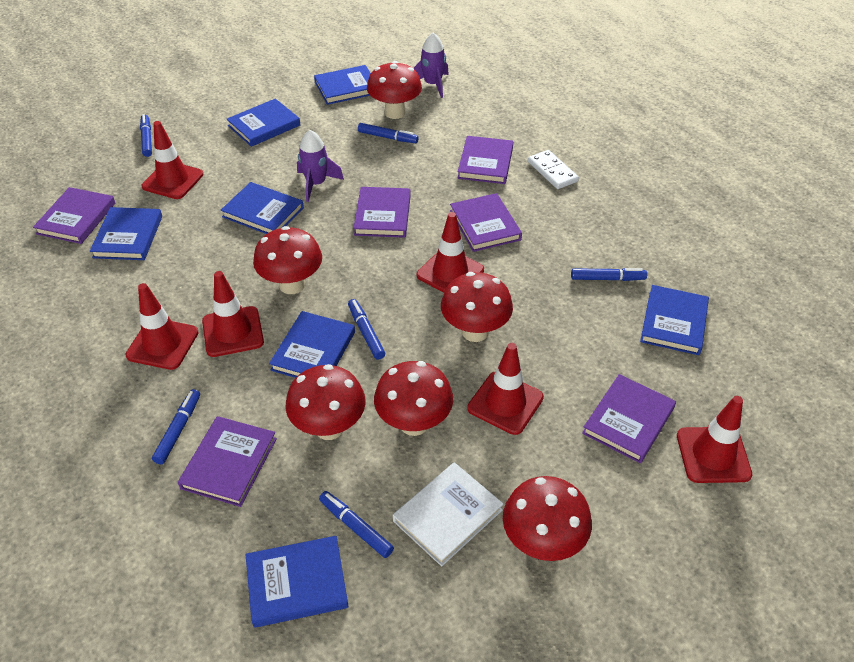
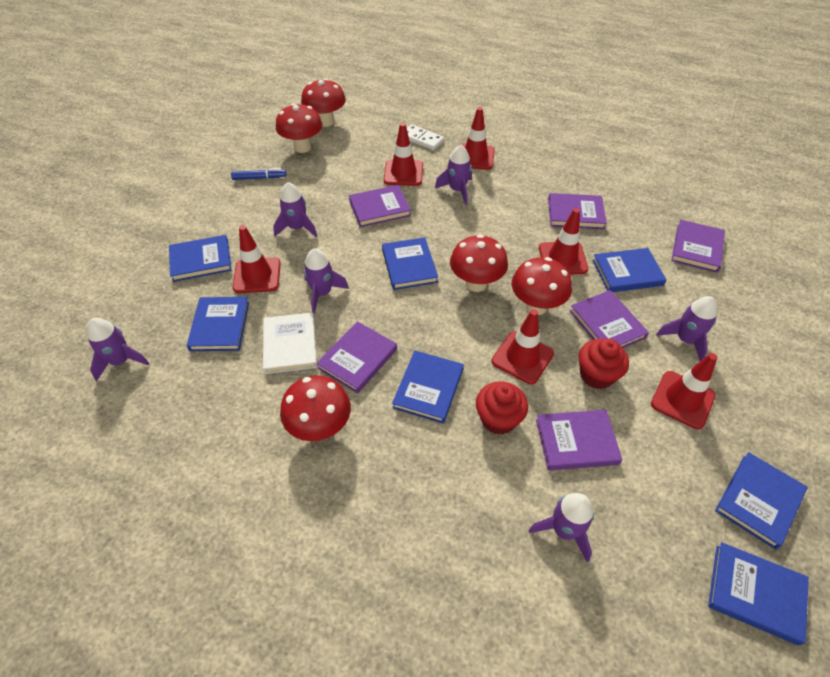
blue marker: [140,114,152,157] [152,389,200,464] [319,491,394,558] [348,299,385,360] [358,123,418,143] [571,268,647,281] = 6 -> [231,168,286,180] = 1
purple rocket: [297,130,344,202] [413,33,449,98] = 2 -> [87,318,150,381] [273,182,317,237] [303,248,349,314] [435,145,472,205] [529,493,594,562] [656,296,717,361] = 6
red cupcake: none = 0 -> [476,382,528,435] [579,338,629,389] = 2
red mushroom: [253,226,322,294] [286,364,366,440] [367,61,422,119] [374,361,453,436] [441,272,513,342] [503,476,592,561] = 6 -> [276,103,322,153] [280,375,351,441] [301,78,346,127] [450,234,508,292] [512,257,572,315] = 5

